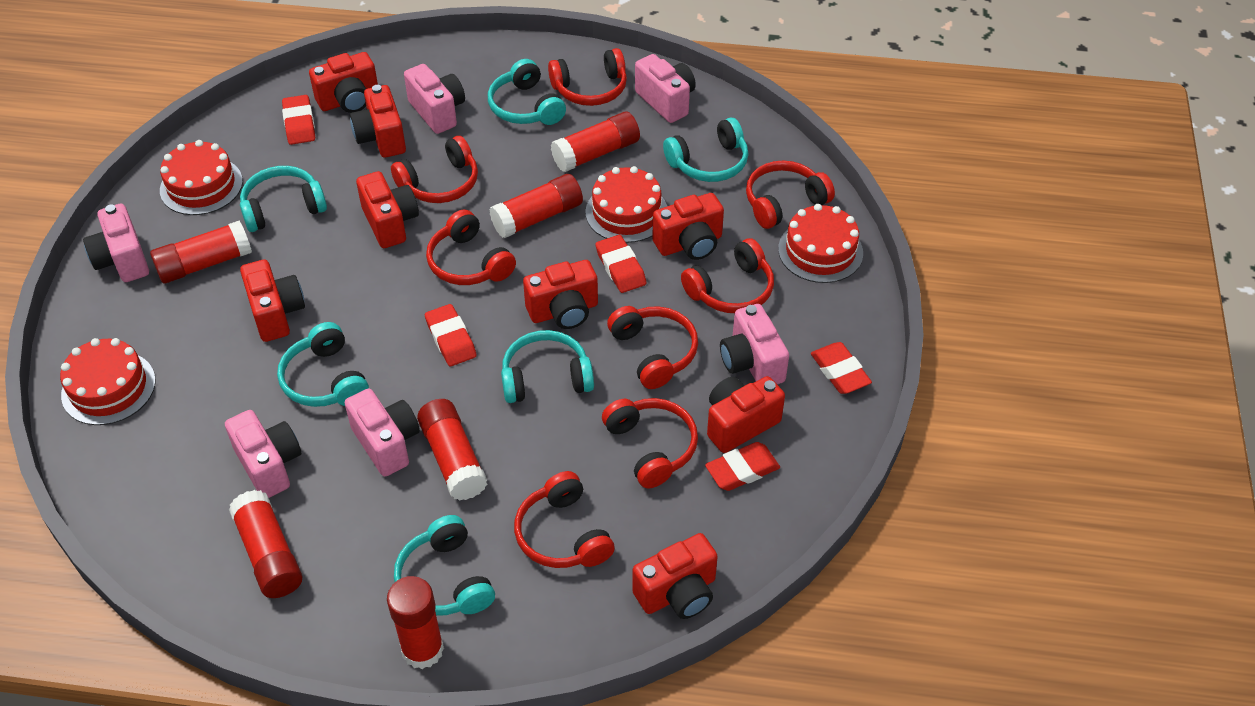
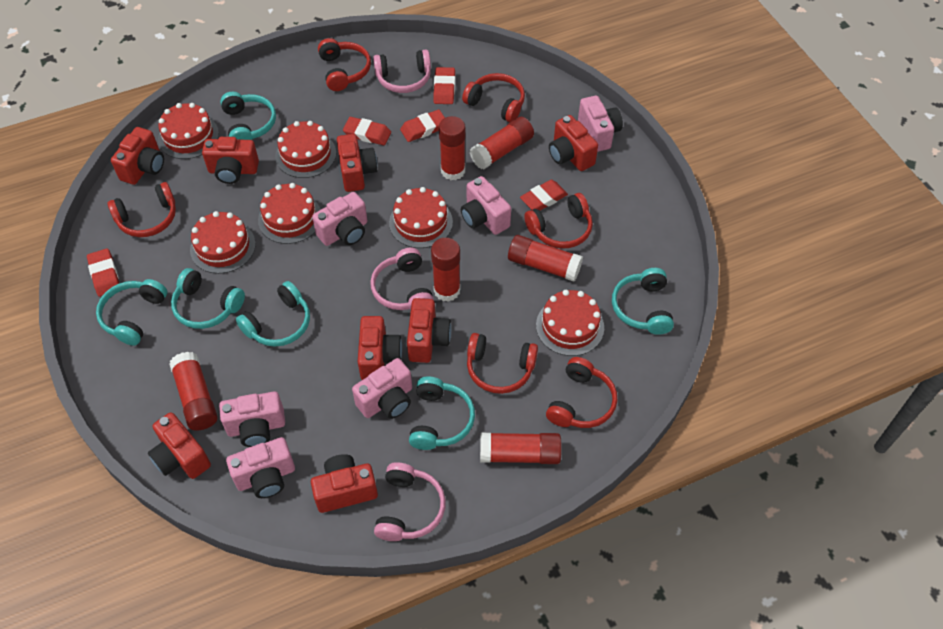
pink headphones: none = 0 -> [370,248,434,310] [373,50,431,93] [374,462,446,541] = 3
red cake: [60,338,155,425] [160,140,243,215] [585,166,667,243] [778,204,863,283] = 4 -> [158,103,219,159] [190,211,256,274] [258,183,321,244] [275,121,336,178] [389,187,453,248] [536,290,604,356] = 6
red headphones: [391,136,478,203] [426,209,516,285] [514,471,615,568] [548,48,627,106] [602,398,698,488] [607,306,698,389] [681,238,774,313] [746,161,835,229] = 8 -> [108,182,176,237] [318,38,371,91] [462,73,525,122] [467,333,538,394] [524,193,593,248] [546,357,617,428] = 6

